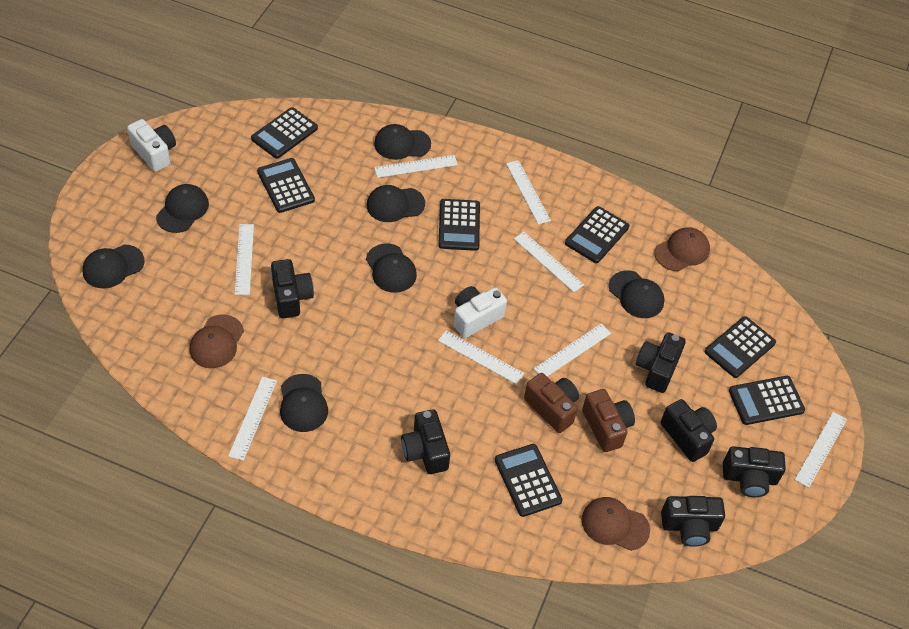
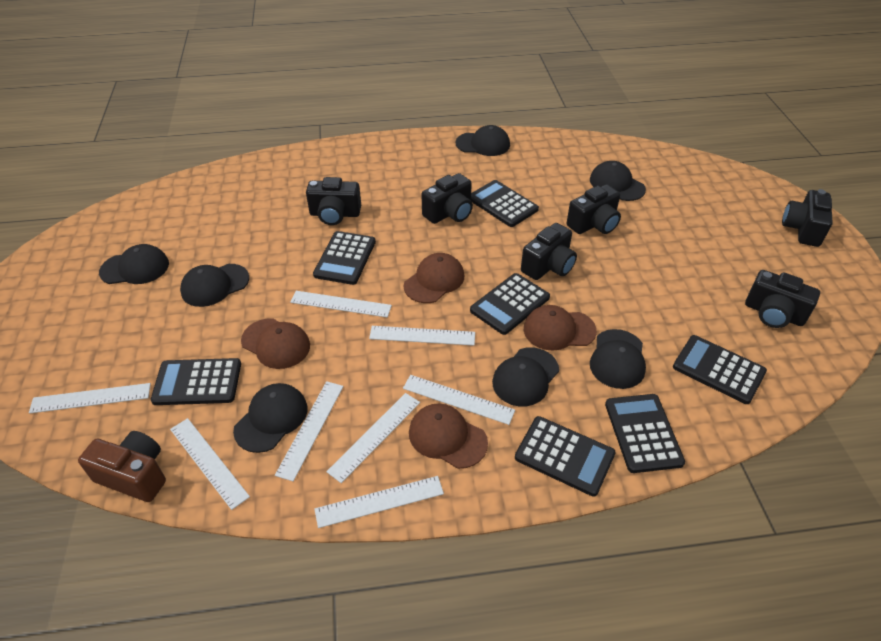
brown camera: [524,373,579,433] [582,389,635,452] = 2 -> [78,431,166,502] = 1
brown cap: [190,315,244,368] [582,497,650,551] [655,227,710,271] = 3 -> [241,318,310,369] [404,253,464,303] [409,403,488,469] [524,305,597,351] = 4
white camera: [127,119,176,172] [453,286,507,338] = 2 -> none = 0

